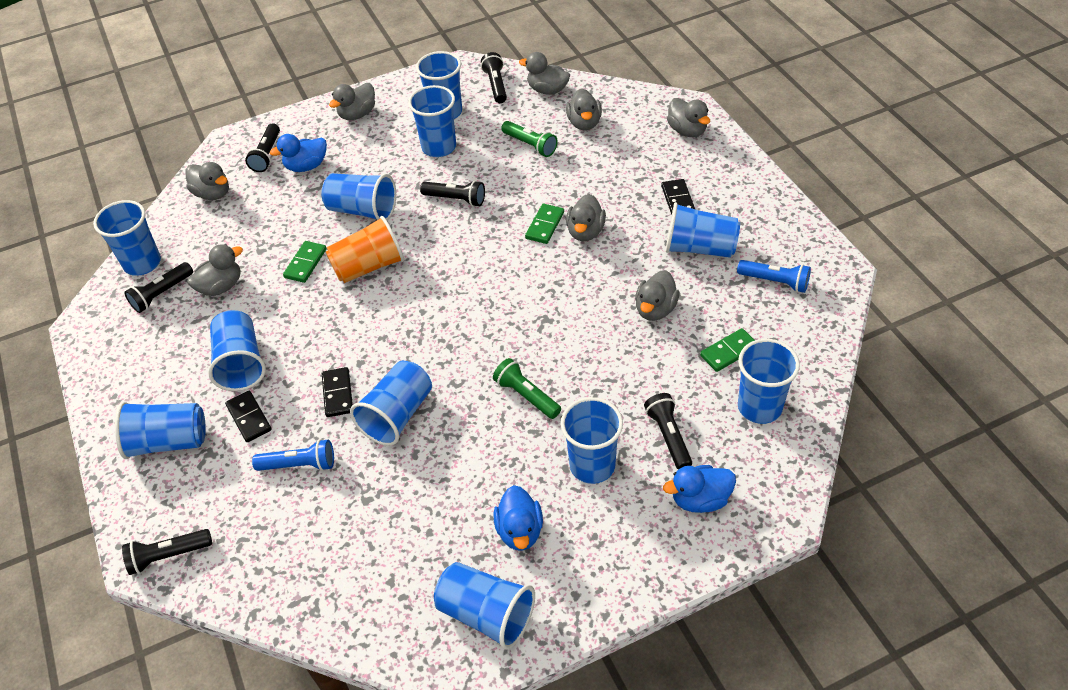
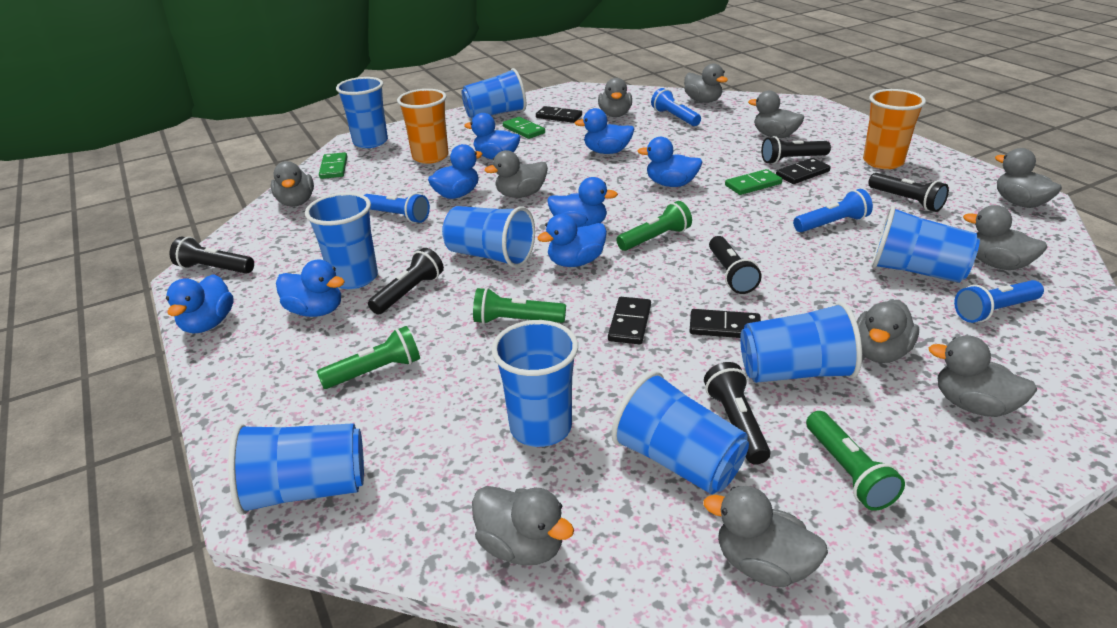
black domino: [225,391,272,442] [322,367,353,417] [661,179,696,215] = 3 -> [536,106,582,123] [608,297,651,344] [689,309,761,338] [776,158,831,184] = 4
blue cup: [93,200,161,276] [115,402,206,459] [208,310,266,391] [321,173,396,220] [350,361,432,446] [408,85,456,157] [416,51,462,119] [434,562,535,650] [561,397,623,484] [666,202,740,258] [738,339,800,424] = 11 -> [228,423,364,515] [305,192,378,289] [336,77,388,148] [442,206,535,268] [461,68,526,119] [491,320,578,447] [611,371,749,494] [740,302,862,383] [872,206,980,283] = 9
blue duck: [270,134,327,172] [493,485,543,551] [663,465,736,513] = 3 -> [166,274,234,334] [276,259,345,317] [428,144,482,199] [464,113,520,160] [537,214,607,267] [547,177,618,227] [575,108,634,154] [638,137,702,187] = 8
blue flashlight: [252,439,334,471] [737,260,811,293] = 2 -> [364,193,430,223] [651,88,701,126] [793,189,873,232] [954,280,1044,323] = 4
green flashlight: [493,358,561,419] [501,121,558,157] = 2 -> [317,326,420,389] [473,288,566,324] [617,201,692,251] [806,411,905,511] = 4
grey duck: [185,162,229,200] [187,244,243,296] [329,83,375,120] [519,52,570,95] [566,88,602,130] [566,194,606,241] [635,270,680,321] [667,98,710,137] = 8 -> [271,161,314,207] [472,486,574,565] [485,150,548,198] [598,78,632,117] [684,63,728,103] [703,486,828,587] [748,90,804,138] [857,300,919,363] [929,335,1037,417] [963,205,1048,270] [995,148,1062,208] = 11
orange cup: [326,216,404,283] = 1 -> [397,89,449,164] [863,89,926,169] = 2

